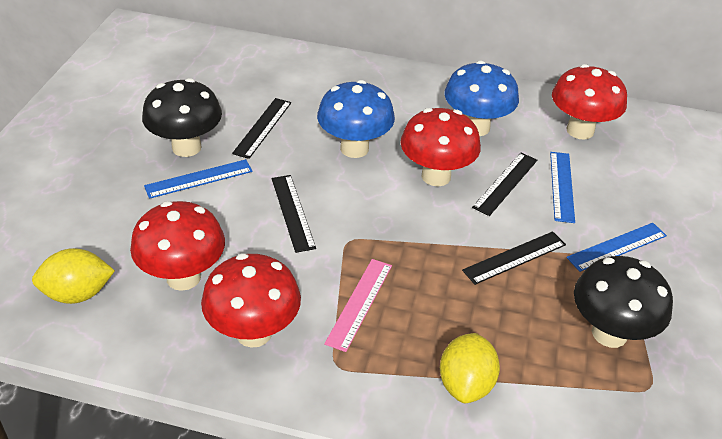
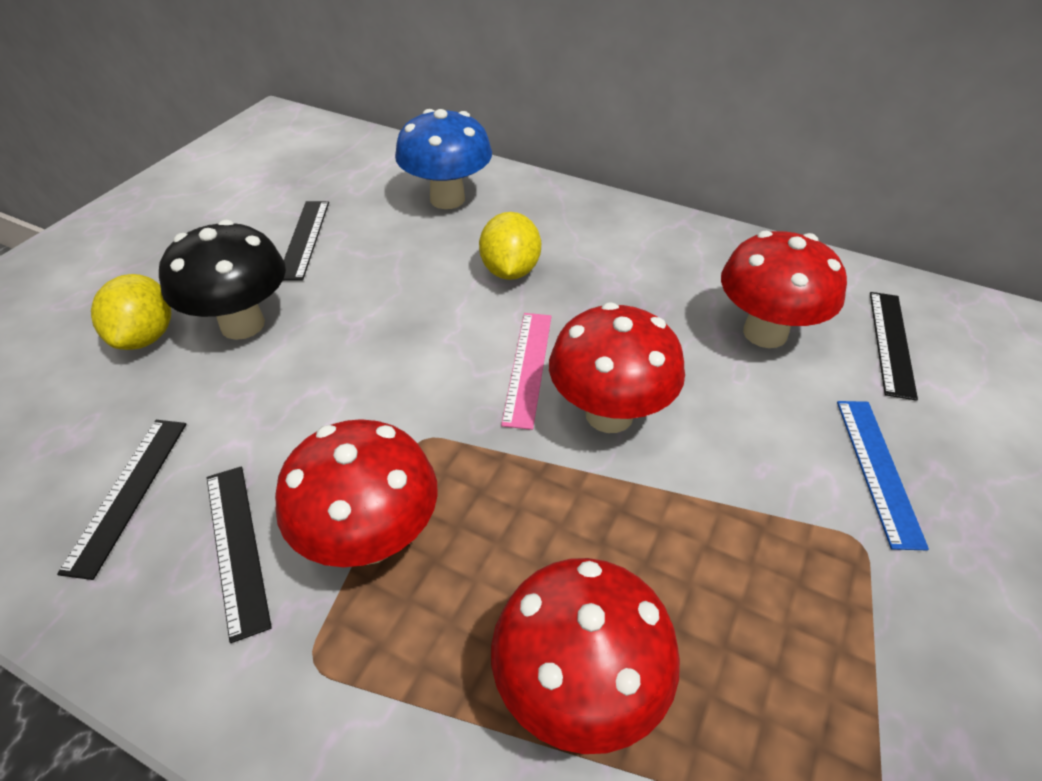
black mushroom: [142,78,222,157] [574,256,673,348] = 2 -> [159,220,286,340] = 1
blue mushroom: [317,80,395,158] [444,61,519,136] = 2 -> [395,109,492,209] = 1
blue ruler: [144,159,253,199] [550,152,575,223] [567,223,667,272] = 3 -> [837,401,929,550] = 1

